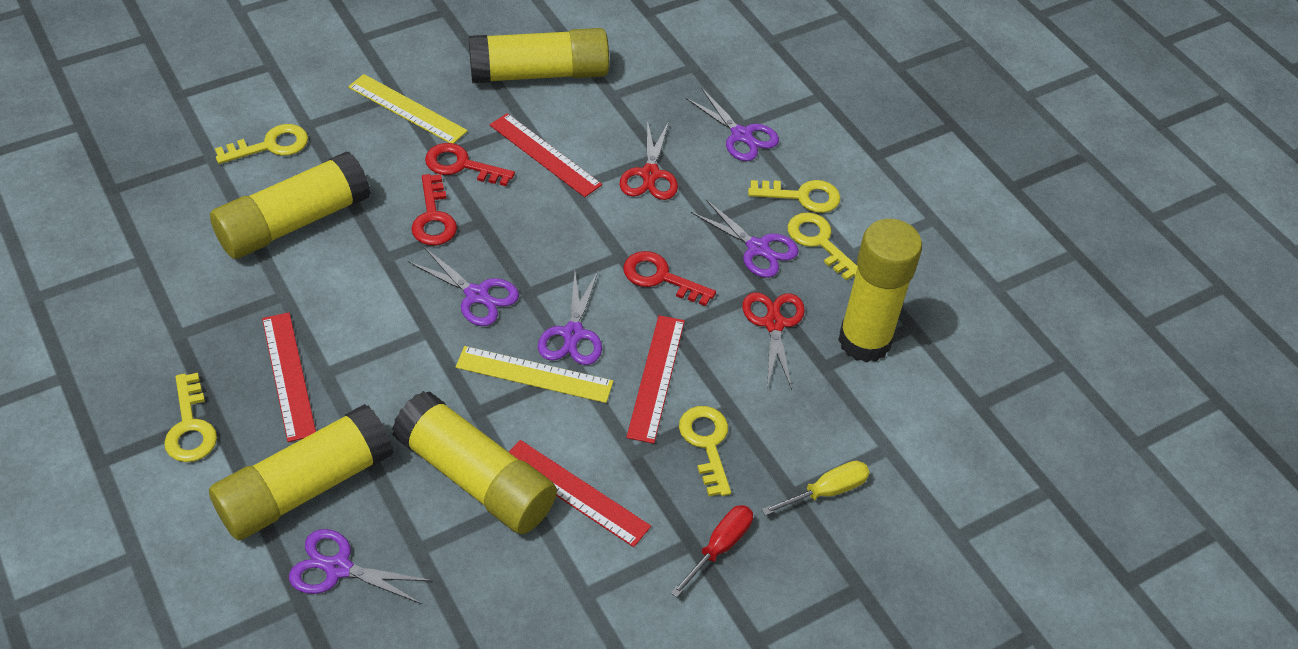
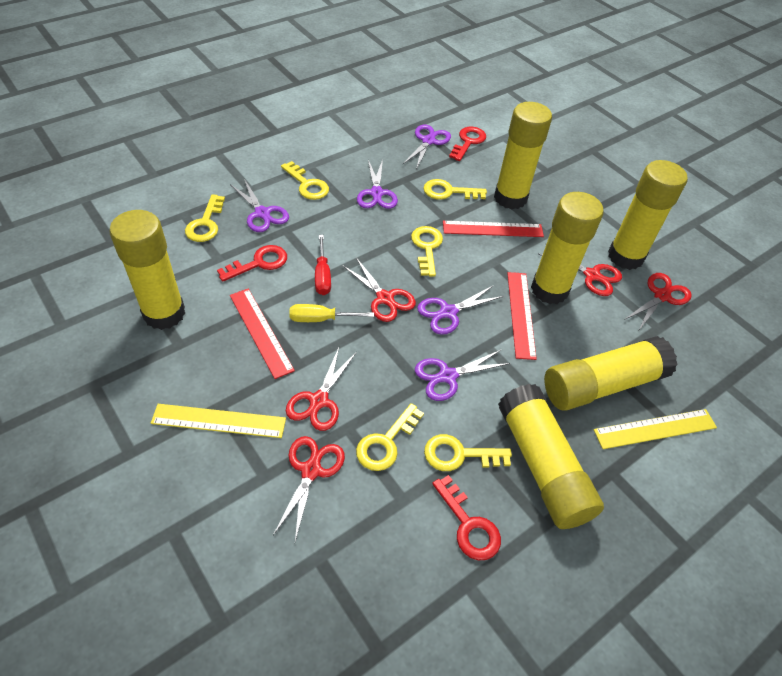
red ruler: [262,312,316,442] [490,113,602,197] [509,440,651,547] [626,315,685,444] = 4 -> [230,289,295,379] [443,221,544,237] [507,272,537,360] = 3
red scissors: [620,120,678,200] [743,292,805,390] = 2 -> [273,436,345,541] [286,348,357,431] [342,258,416,322] [538,253,622,296] [624,273,692,330] = 5
yellow glue stick: [209,404,393,540] [210,152,371,259] [392,391,557,534] [469,28,609,83] [838,219,922,363] = 5 -> [109,210,185,330] [494,102,552,209] [498,384,604,529] [531,192,604,304] [544,336,678,411] [608,160,687,270] = 6
yellow key: [164,373,217,462] [215,124,308,164] [679,406,731,496] [748,180,841,213] [788,212,858,281] = 5 -> [185,194,225,242] [281,161,329,200] [356,403,424,471] [411,226,443,277] [423,179,487,200] [424,434,512,471] = 6

